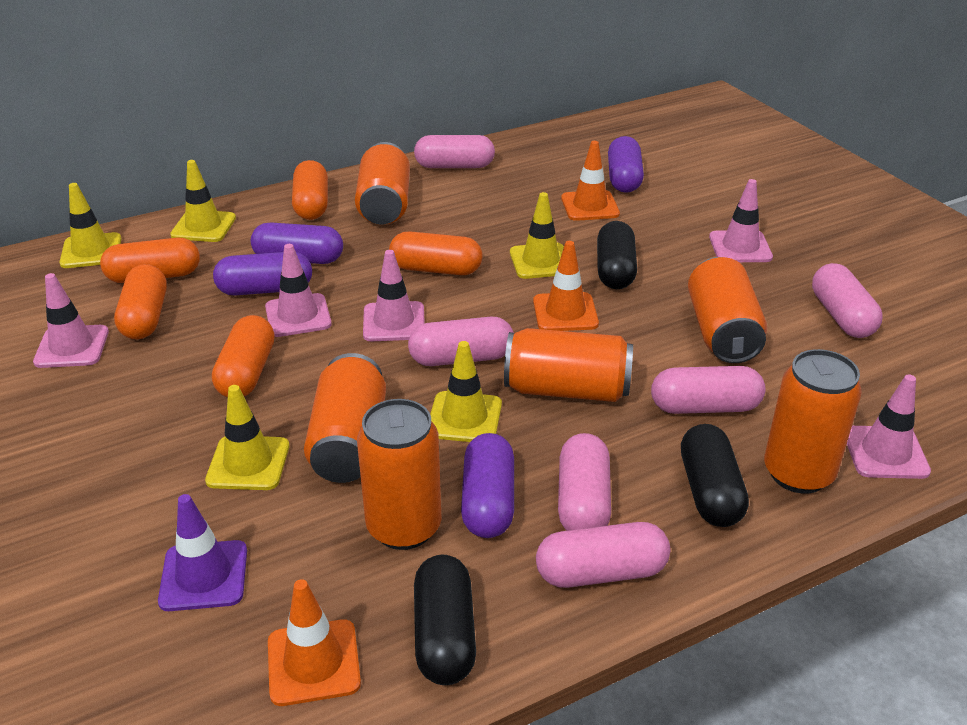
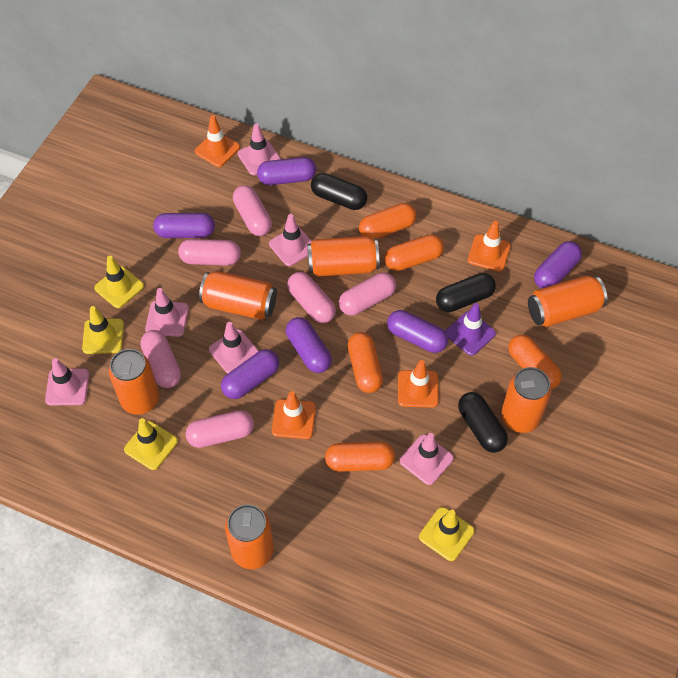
orange traffic cone: [268,579,361,706] [533,241,599,331] [561,141,620,221] = 3 -> [195,115,240,167] [272,391,316,439] [398,360,439,408] [468,221,511,272] = 4
pink traffic cone: [33,273,109,368] [265,244,332,337] [363,250,425,341] [709,179,773,262] [847,374,931,479] = 5 -> [45,358,89,405] [145,288,189,337] [209,322,259,374] [238,123,281,175] [269,214,312,266] [400,433,454,485] = 6
purple capsule: [213,252,312,295] [251,223,343,264] [461,433,514,538] [608,136,644,193] = 4 -> [153,213,215,238] [221,349,279,399] [257,157,316,185] [286,317,332,373] [387,310,448,353] [534,241,582,289] = 6
yellow traffic cone: [60,183,122,268] [170,160,236,242] [205,385,289,490] [430,341,502,442] [510,192,564,279] = 5 -> [82,306,124,354] [94,256,144,308] [124,418,178,470] [419,507,475,561] = 4

